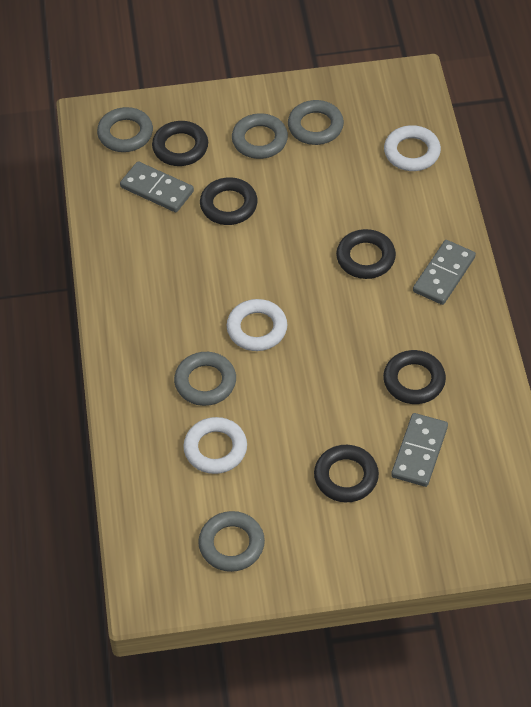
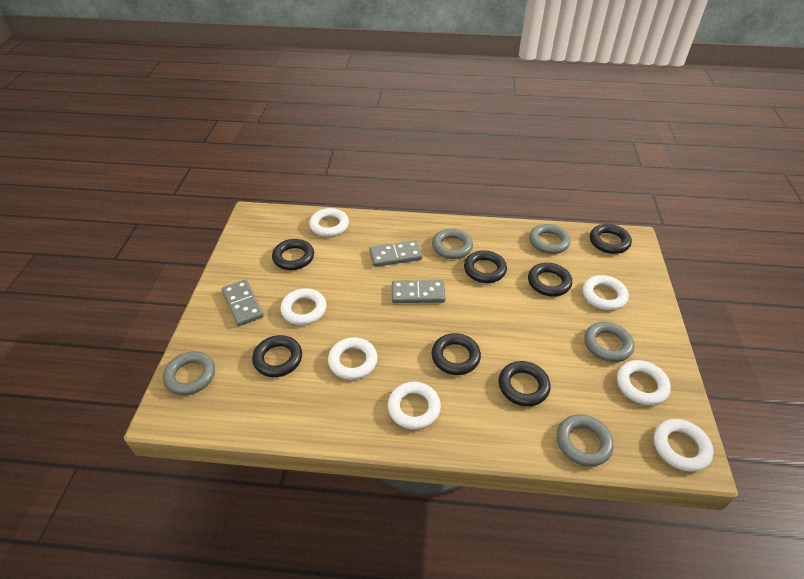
black ring: [152,121,208,166] [200,177,258,225] [314,445,379,502] [336,229,396,279] [383,350,446,404] = 5 -> [252,335,302,377] [272,239,314,270] [432,333,481,375] [464,250,507,283] [499,361,551,406] [528,263,572,296] [590,224,632,254] = 7
white ring: [183,417,247,474] [226,299,287,351] [384,125,441,171] = 3 -> [280,288,327,325] [309,208,349,237] [328,337,378,380] [388,382,441,430] [583,275,629,310] [617,360,671,405] [654,419,713,472] = 7

